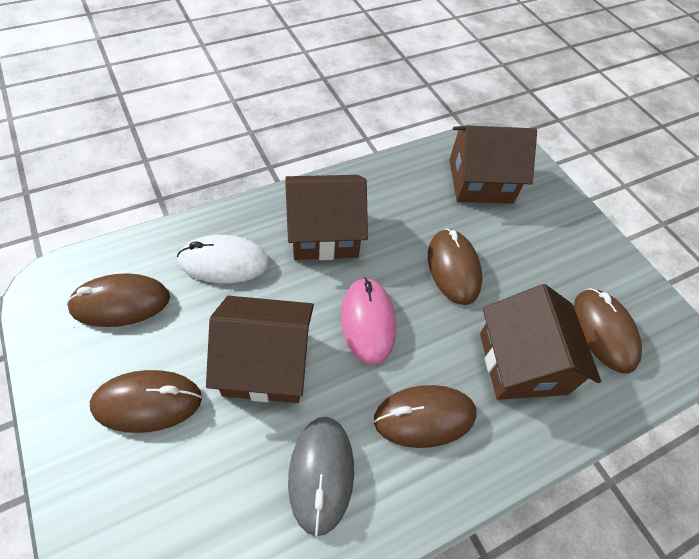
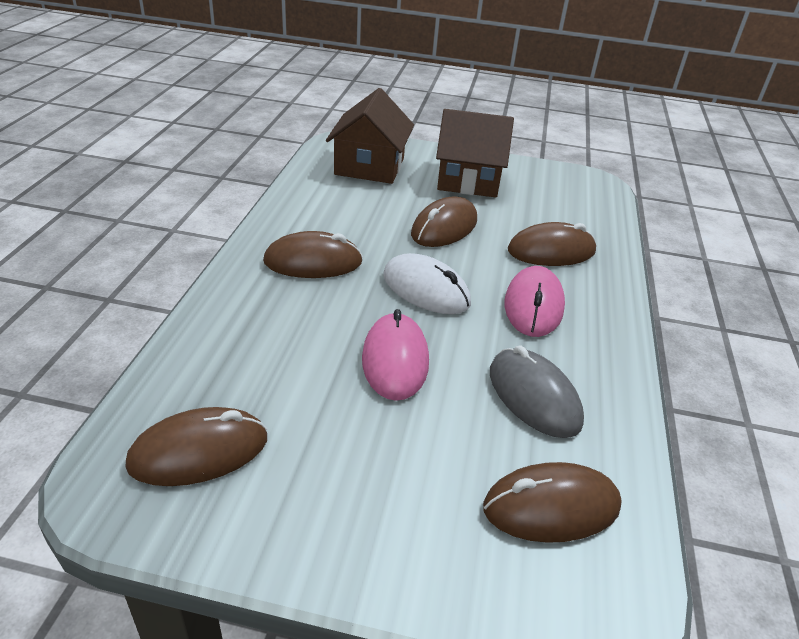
brown house: [206,296,314,403] [285,175,368,260] [449,125,537,204] [480,284,601,400] = 4 -> [326,88,414,184] [436,109,514,198] = 2
pink mouse: [341,277,396,365] = 1 -> [362,309,429,401] [504,266,565,337] = 2

